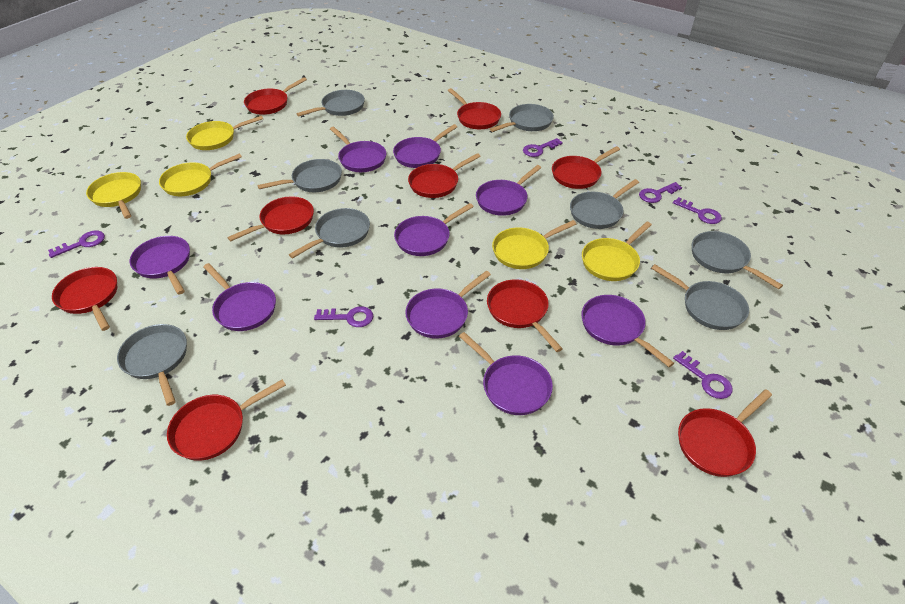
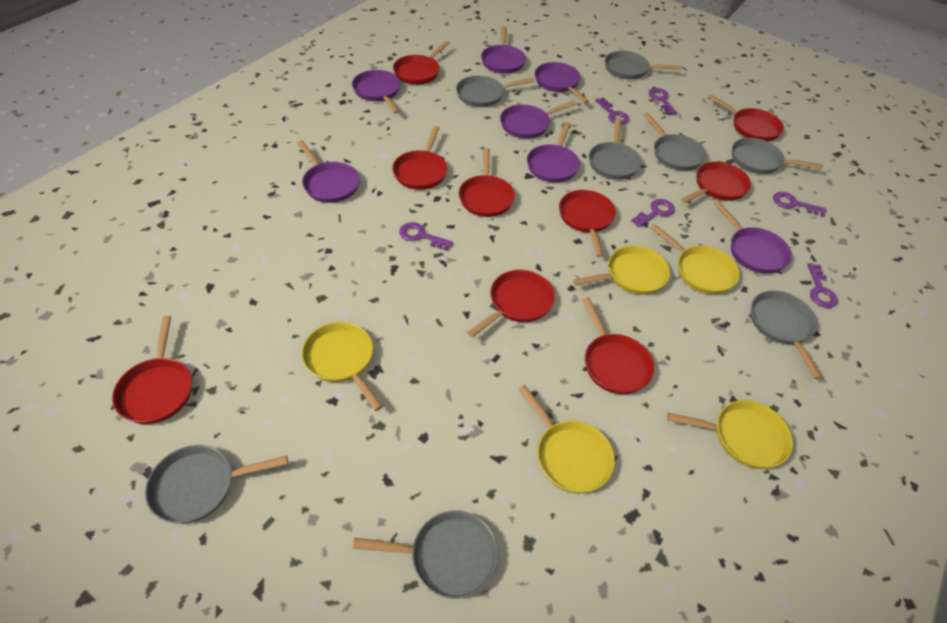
purple pan: [130,236,190,295] [203,263,276,331] [330,127,386,172] [393,124,457,168] [394,203,474,256] [405,271,491,338] [459,332,553,415] [476,165,542,216] [581,295,674,367] = 9 -> [297,141,360,203] [352,70,401,114] [481,26,526,74] [500,101,576,139] [527,122,580,183] [535,62,589,104] [714,201,792,274] = 7

